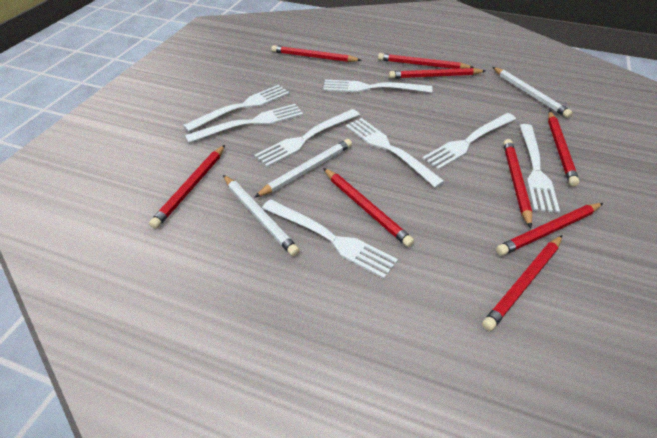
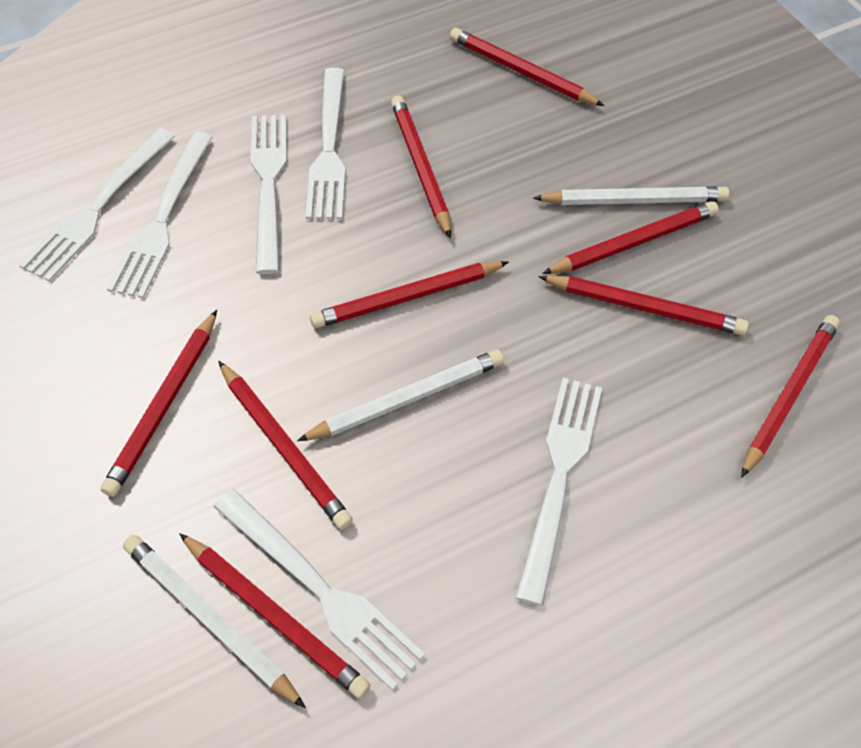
white fork: [183,85,290,132] [185,104,303,143] [254,109,360,167] [262,199,398,279] [323,80,432,93] [346,118,445,188] [422,113,516,170] [519,124,560,213] = 8 -> [19,128,175,282] [107,132,213,299] [213,489,425,690] [251,115,287,274] [306,68,345,219] [515,378,602,606] = 6

